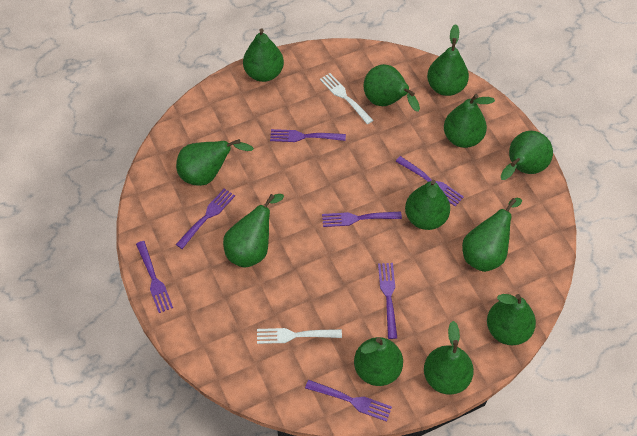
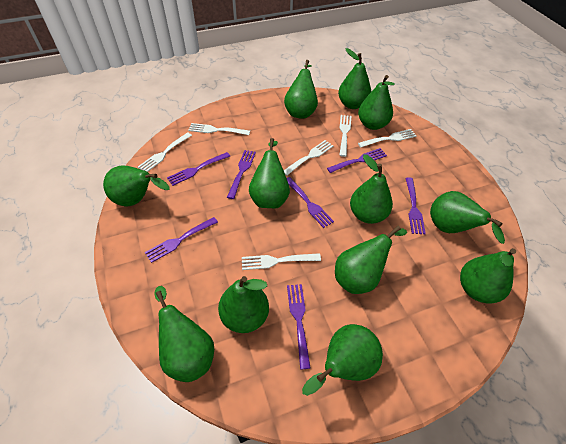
white fork: [257,328,342,344] [320,73,373,124] = 2 -> [138,132,192,172] [188,123,250,135] [242,253,321,270] [284,140,333,176] [340,115,351,157] [358,129,416,148] = 6

